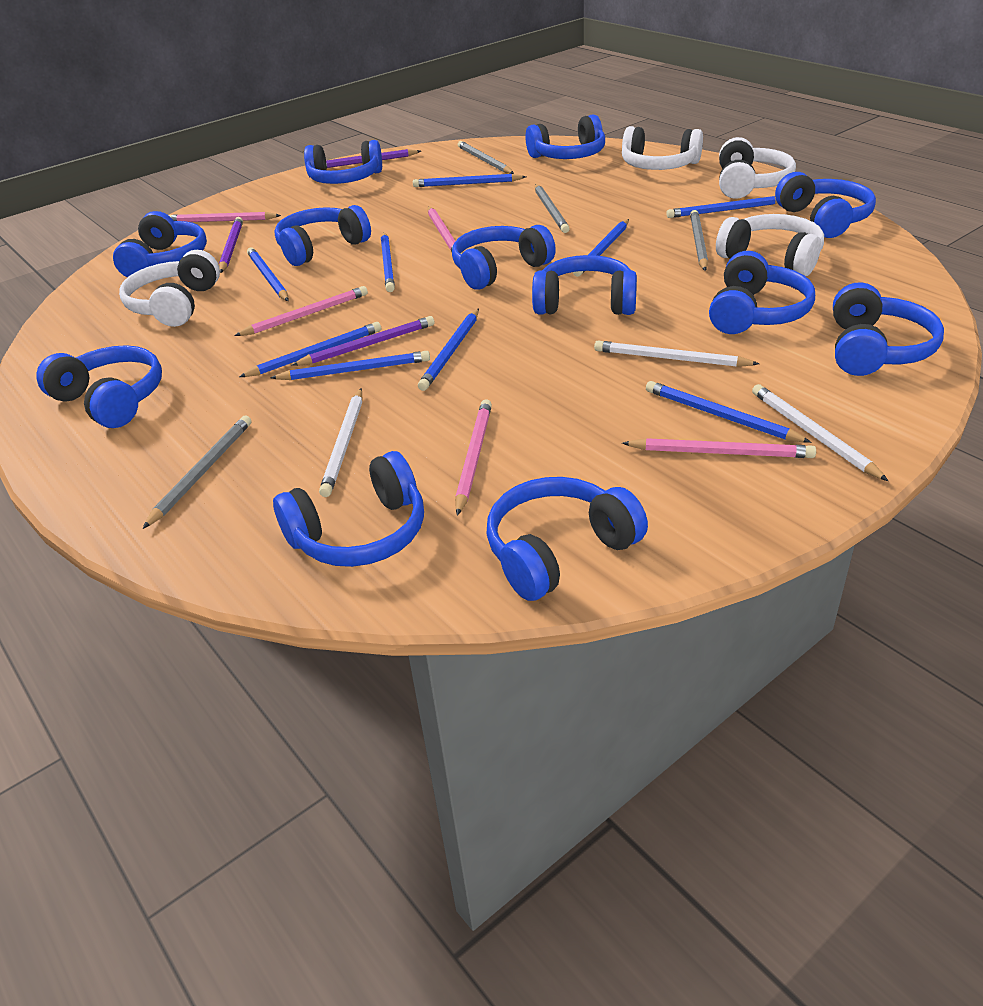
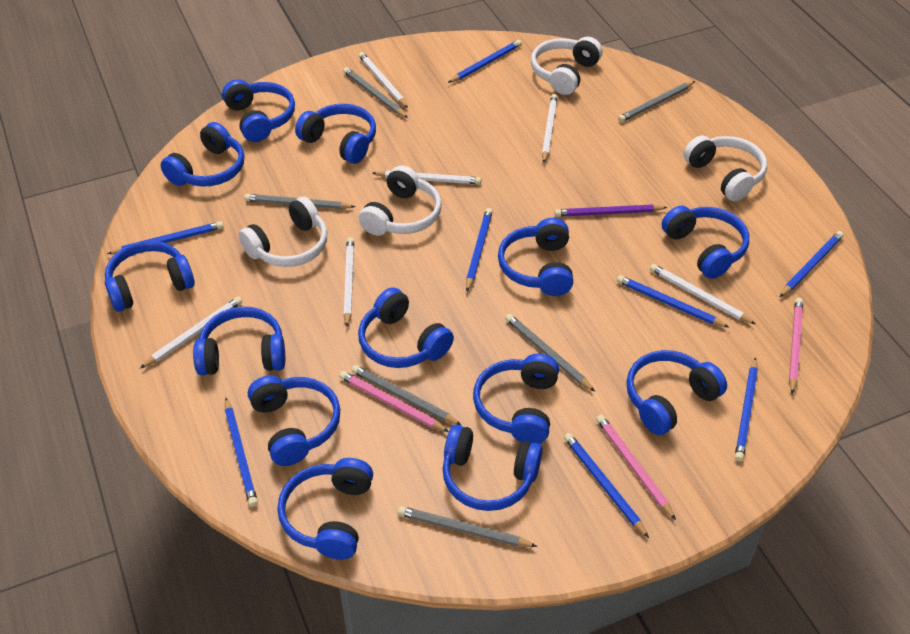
blue headphones: [36,345,162,428] [113,211,207,277] [273,451,424,567] [274,205,371,266] [304,140,382,184] [452,225,556,290] [486,477,648,601] [525,114,605,159] [532,255,637,315] [709,251,815,334] [775,172,876,238] [833,282,944,376] = 12 -> [105,241,195,312] [160,122,244,187] [193,307,285,375] [222,79,295,142] [248,375,340,466] [277,458,373,560] [295,104,376,164] [358,288,454,368] [443,425,543,511] [473,354,559,443] [498,218,573,296] [626,350,727,435] [662,206,749,279] = 13
blue pencil: [239,322,381,377] [247,247,289,301] [271,351,430,380] [381,232,395,292] [413,174,526,187] [418,308,479,391] [573,219,629,277] [646,381,811,443] [666,196,777,218] = 9 -> [107,221,224,254] [225,398,258,507] [448,40,522,83] [466,208,493,291] [564,433,649,538] [617,275,729,327] [735,357,758,462] [780,231,843,297] = 8
grey pencil: [143,416,251,529] [458,141,514,174] [535,184,570,233] [690,210,708,271] = 4 -> [244,194,355,209] [343,67,408,118] [351,365,461,425] [398,506,537,547] [505,314,595,392] [618,81,695,122] = 6
pink pencil: [169,212,281,222] [234,286,368,336] [428,206,462,254] [455,399,492,516] [622,438,816,458] = 5 -> [339,371,449,432] [596,415,676,520] [789,298,803,394] = 3
purple pencil: [219,217,243,273] [291,316,435,366] [326,149,421,168] = 3 -> [555,204,668,217] = 1
white pencil: [319,388,362,497] [594,341,759,367] [752,384,888,481] = 3 -> [140,297,242,368] [344,237,354,327] [359,52,408,108] [372,170,481,184] [542,94,558,163] [650,264,755,324] = 6

